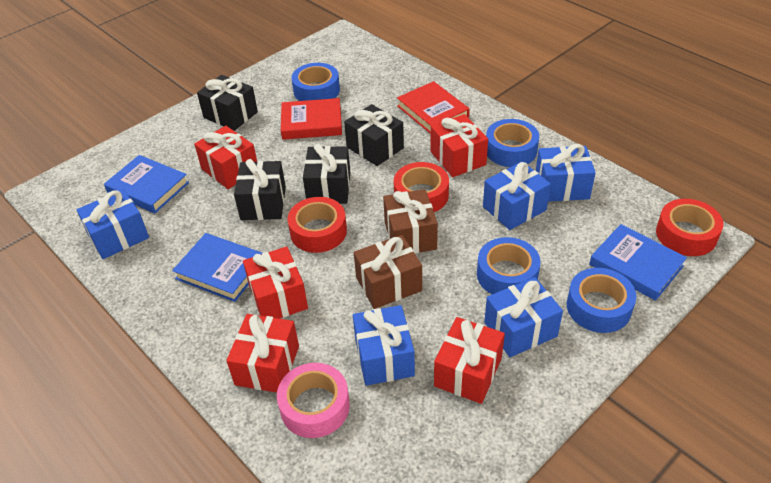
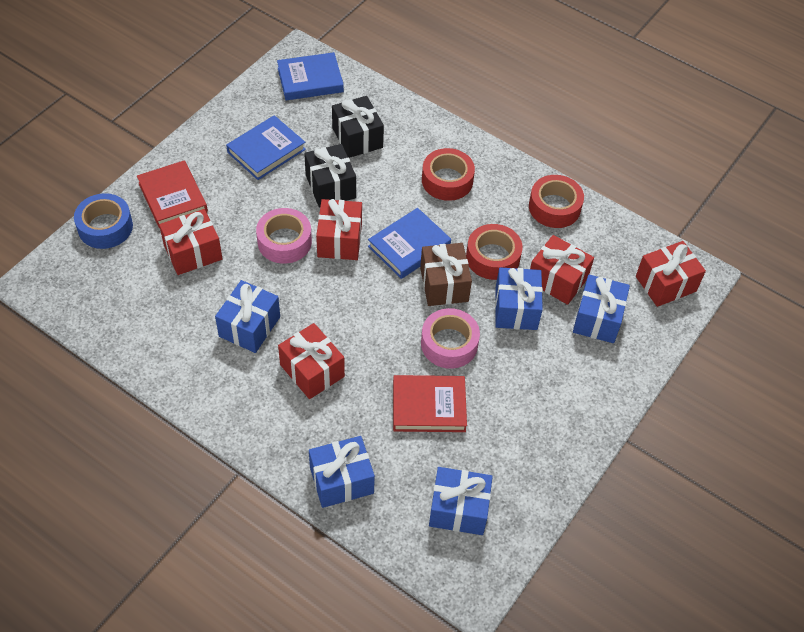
black gift: [197,75,258,131] [234,159,286,220] [303,144,350,204] [344,104,404,166] = 4 -> [304,144,356,208] [332,96,384,158] = 2
blue tape: [292,63,340,101] [477,237,541,294] [486,119,539,167] [567,268,636,333] = 4 -> [74,193,133,249] = 1
brown gift: [354,235,422,309] [383,189,438,254] = 2 -> [420,243,472,306] = 1
pink tape: [277,363,350,438] = 1 -> [256,208,312,264] [421,308,480,369] = 2

